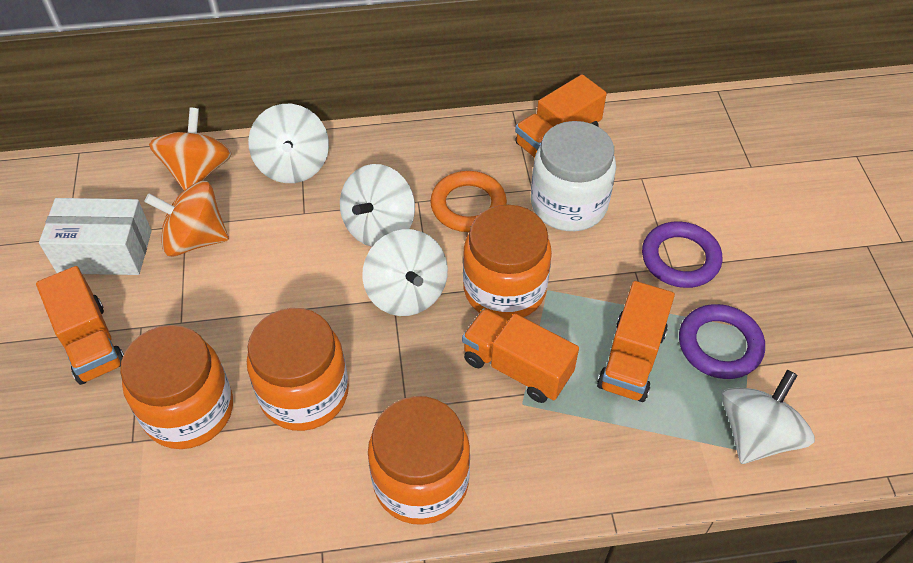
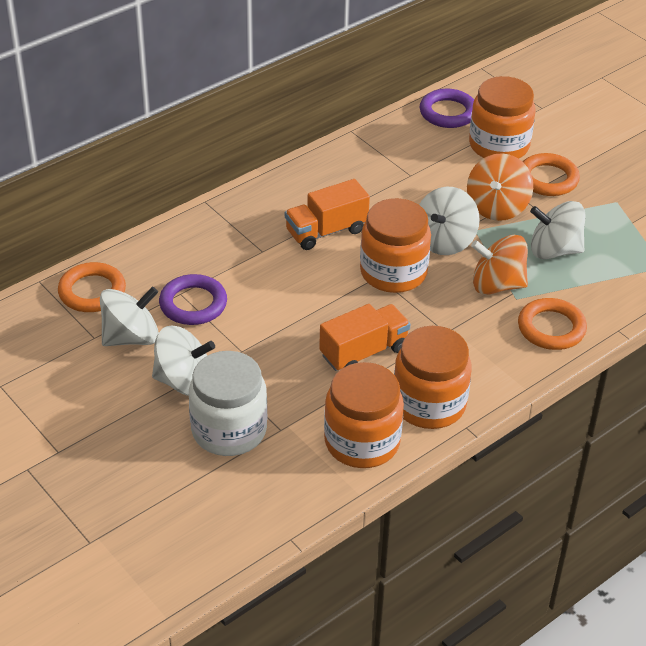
orange ring: [430,171,507,232] = 1 -> [58,262,126,312] [518,298,587,350] [523,153,580,196] = 3
orange truck: [36,266,124,385] [462,308,579,403] [515,74,607,158] [597,281,675,402] = 4 -> [285,179,370,250] [319,304,411,371] = 2
white box: [39,198,152,275] = 1 -> none = 0

